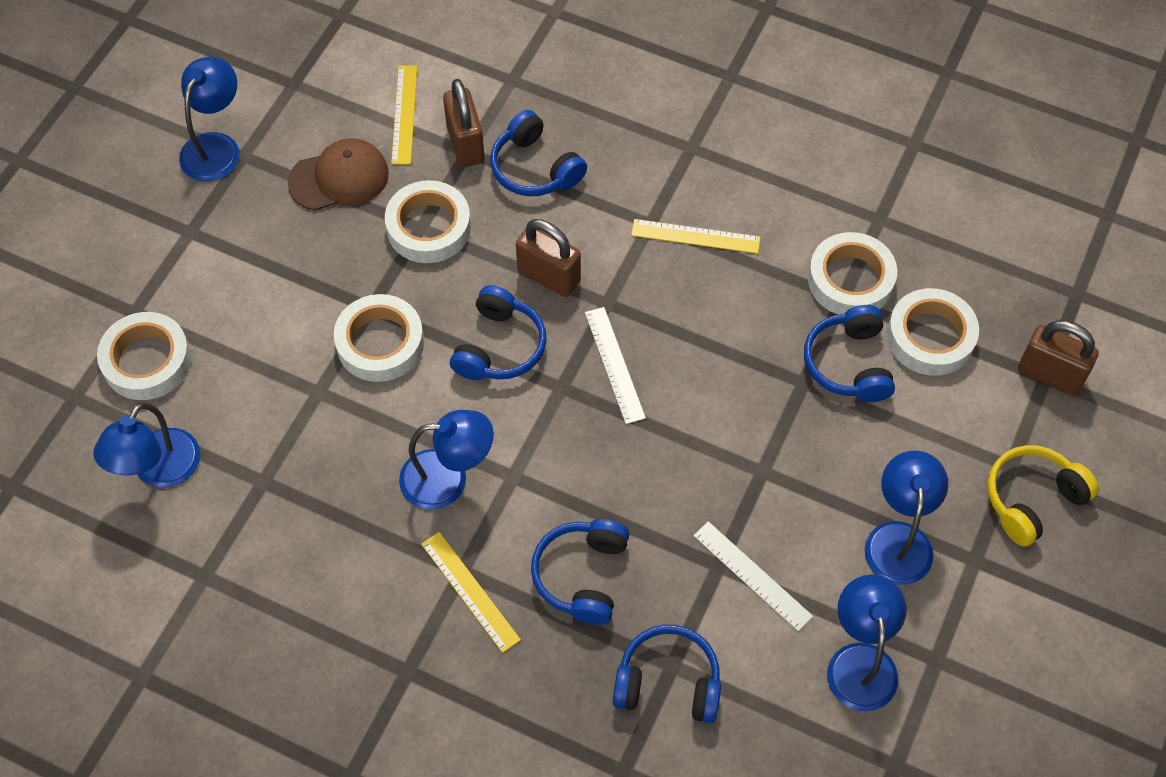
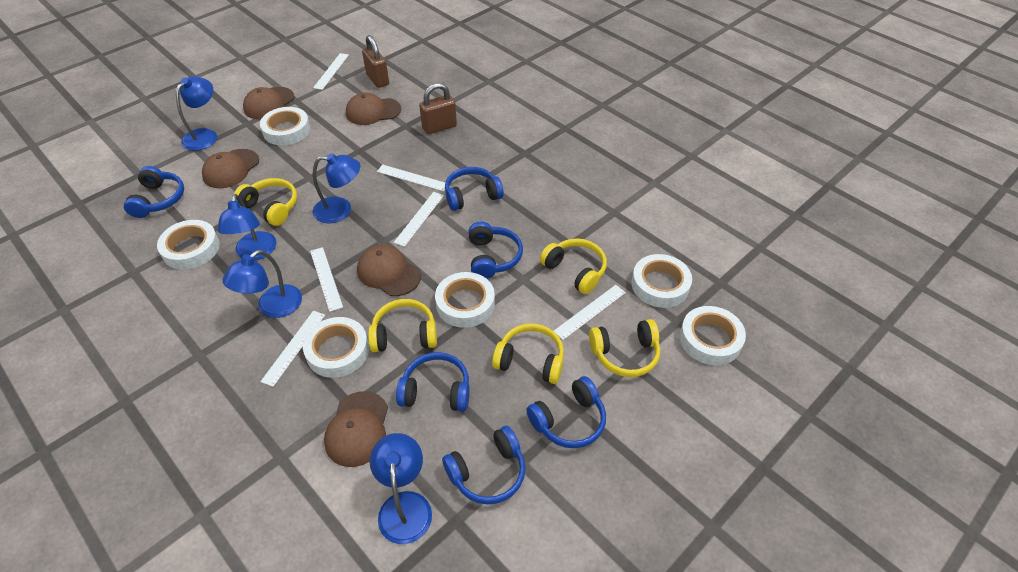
blue headphones: [450,285,547,380] [490,110,587,196] [531,519,629,625] [613,624,721,723] [804,305,895,402] = 5 -> [124,166,184,218] [396,352,470,412] [442,426,526,505] [445,167,504,211] [468,222,523,279] [526,376,606,448] = 6
brown cap: [288,138,389,211] = 1 -> [202,149,259,188] [243,87,295,119] [324,391,388,467] [346,93,401,125] [357,245,421,296] = 5
brown padlock: [443,79,484,167] [516,219,581,297] [1018,320,1099,396] = 3 -> [362,35,389,88] [419,83,457,134] = 2
white ruler: [585,307,646,424] [693,521,813,631] = 2 -> [260,311,325,387] [310,247,343,312] [313,53,349,90] [377,165,445,192] [394,192,444,247] [554,285,626,340] = 6
white tape: [97,312,192,400] [334,294,424,382] [385,180,471,263] [808,232,897,315] [887,288,979,376] = 5 -> [157,220,220,270] [260,107,310,145] [303,317,369,378] [435,272,495,328] [631,254,692,308] [680,306,746,365] = 6
yellow headphones: [987,445,1099,547] = 1 -> [234,178,297,226] [368,299,437,352] [492,323,564,384] [540,238,607,294] [589,319,660,377] = 5
yellow ruler: [391,65,417,165] [421,532,521,653] [631,219,761,254] = 3 -> none = 0

